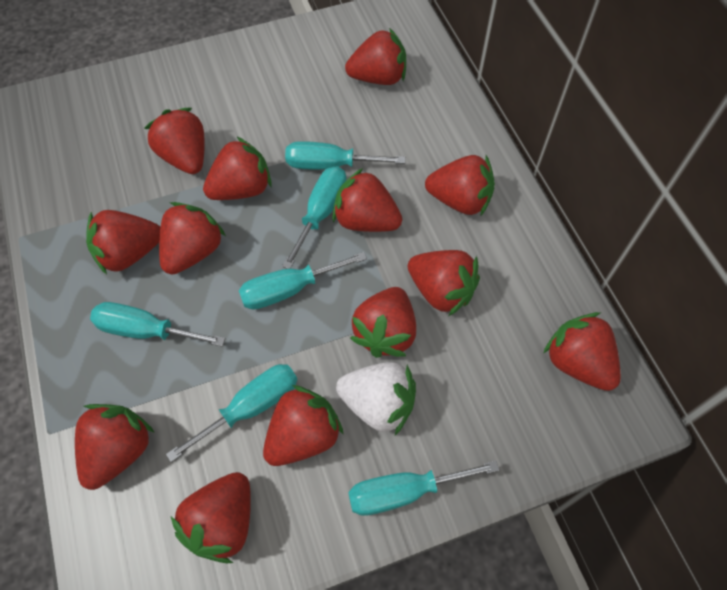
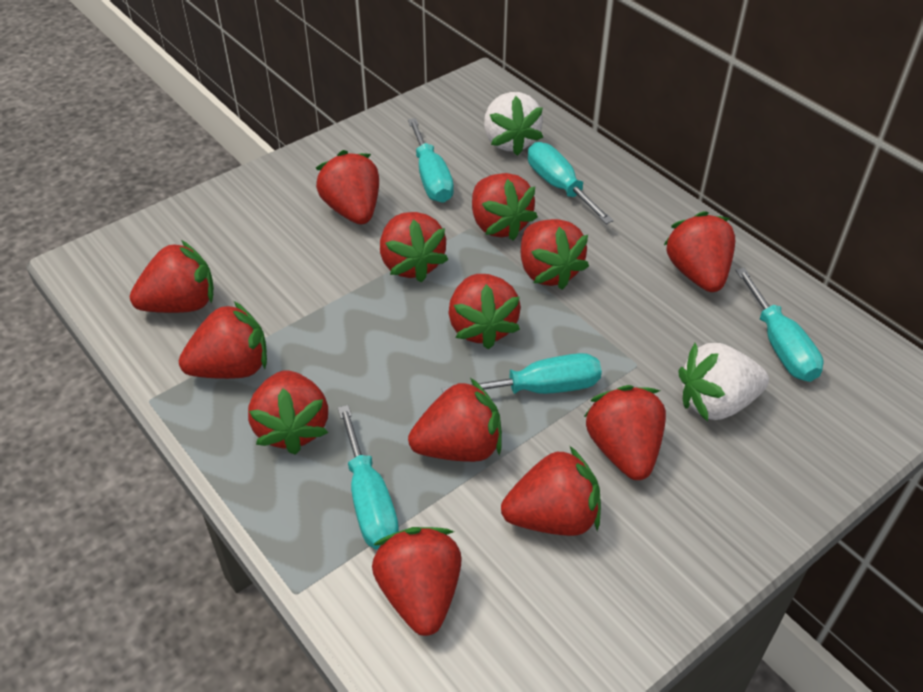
turquoise screwdriver: [90,302,226,347] [166,364,297,462] [239,252,367,310] [282,167,346,269] [285,141,405,170] [348,461,499,516] = 6 -> [338,405,399,550] [408,118,454,203] [442,353,602,394] [528,142,614,224] [735,268,824,382] = 5
white strawberry: [336,362,416,435] = 1 -> [484,92,543,156] [678,343,769,422] = 2

